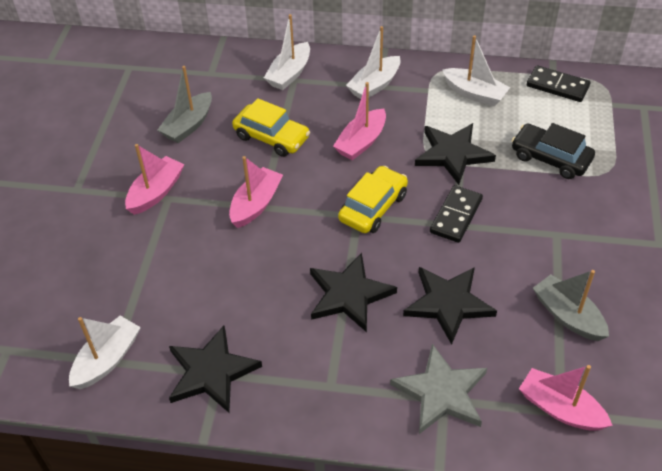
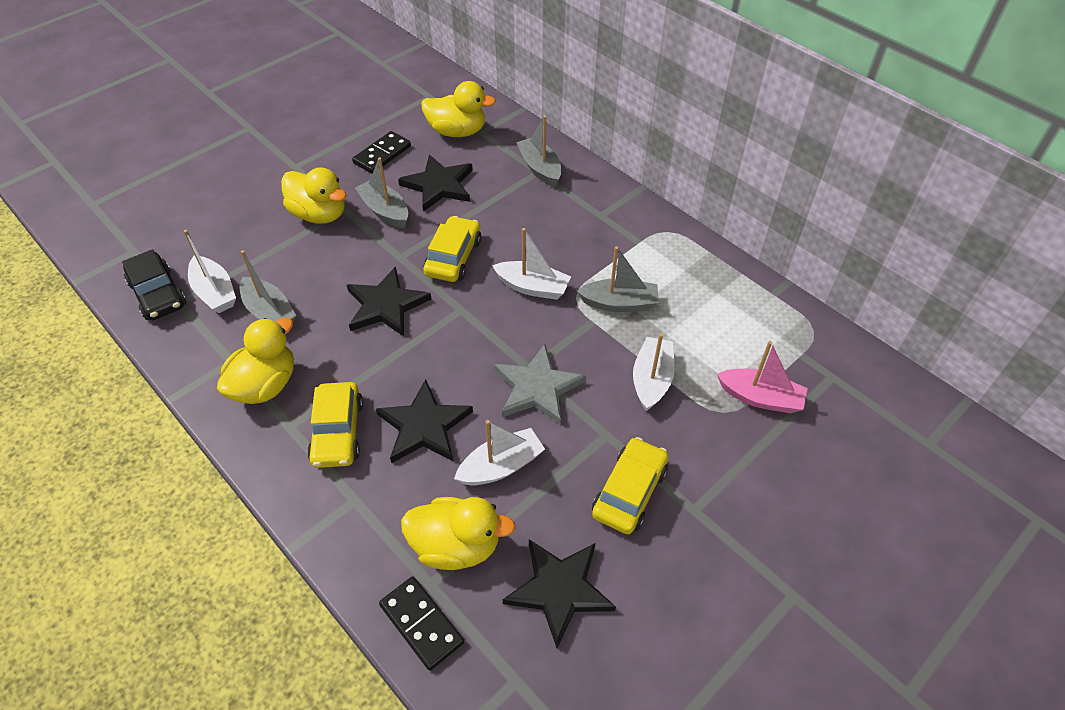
grey boat: [158,66,212,143] [533,270,609,341] = 2 -> [240,250,296,321] [355,157,408,228] [516,115,562,187] [577,246,659,312] = 4
pink boat: [125,144,185,215] [229,156,283,228] [333,82,386,160] [519,365,613,431] = 4 -> [717,341,808,413] = 1
yellow car: [232,98,310,157] [338,166,408,233] = 2 -> [307,382,363,468] [423,216,481,282] [592,437,669,534] = 3
yellow duck: none = 0 -> [217,318,294,404] [281,167,347,224] [401,497,516,570] [421,81,496,137] = 4

